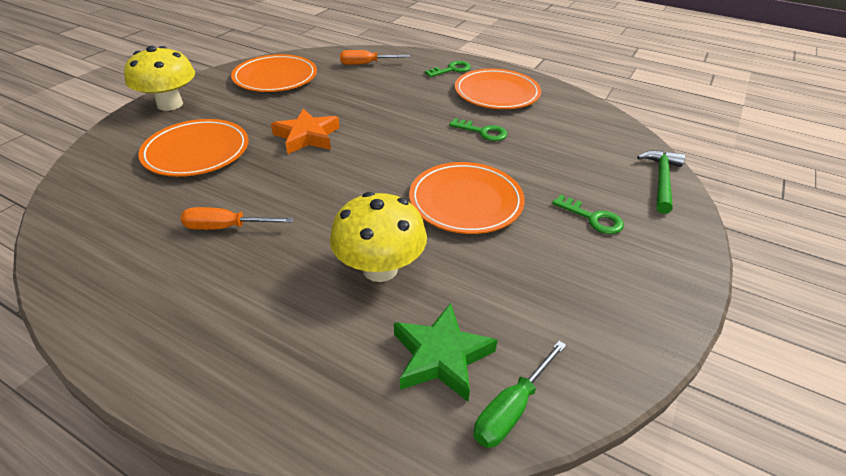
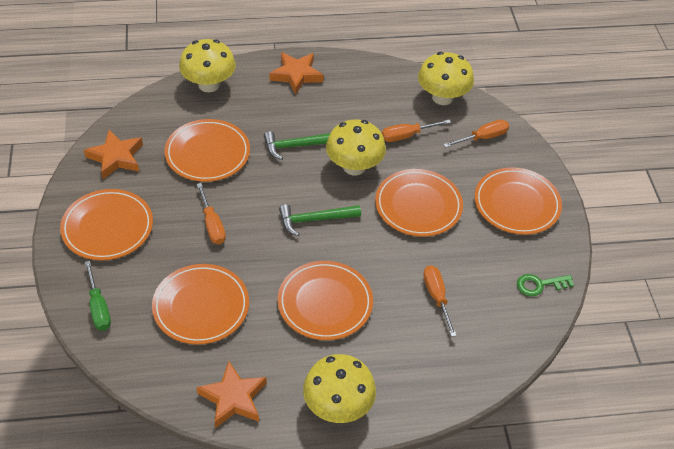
green hammer: [637,150,685,214] = 1 -> [264,131,330,160] [279,204,361,236] = 2
green key: [425,61,471,77] [449,118,507,141] [552,195,624,234] = 3 -> [517,274,574,297] = 1
green star: [394,303,498,402] = 1 -> none = 0
orange plate: [138,119,248,177] [231,54,317,92] [409,162,525,234] [455,69,541,109] = 4 -> [60,189,153,260] [152,264,249,345] [164,119,250,182] [278,261,373,340] [375,169,463,237] [474,167,562,235] = 6
orange screwdriver: [180,207,293,230] [340,50,410,65] = 2 -> [197,183,226,244] [382,119,451,142] [423,265,457,337] [443,120,509,148] = 4
orange star: [271,108,340,154] = 1 -> [84,130,143,179] [197,361,267,428] [269,52,323,94] = 3
yellow mushroom: [124,46,195,111] [330,192,427,282] = 2 -> [179,39,236,92] [303,354,376,423] [326,119,386,175] [418,52,474,105] = 4

